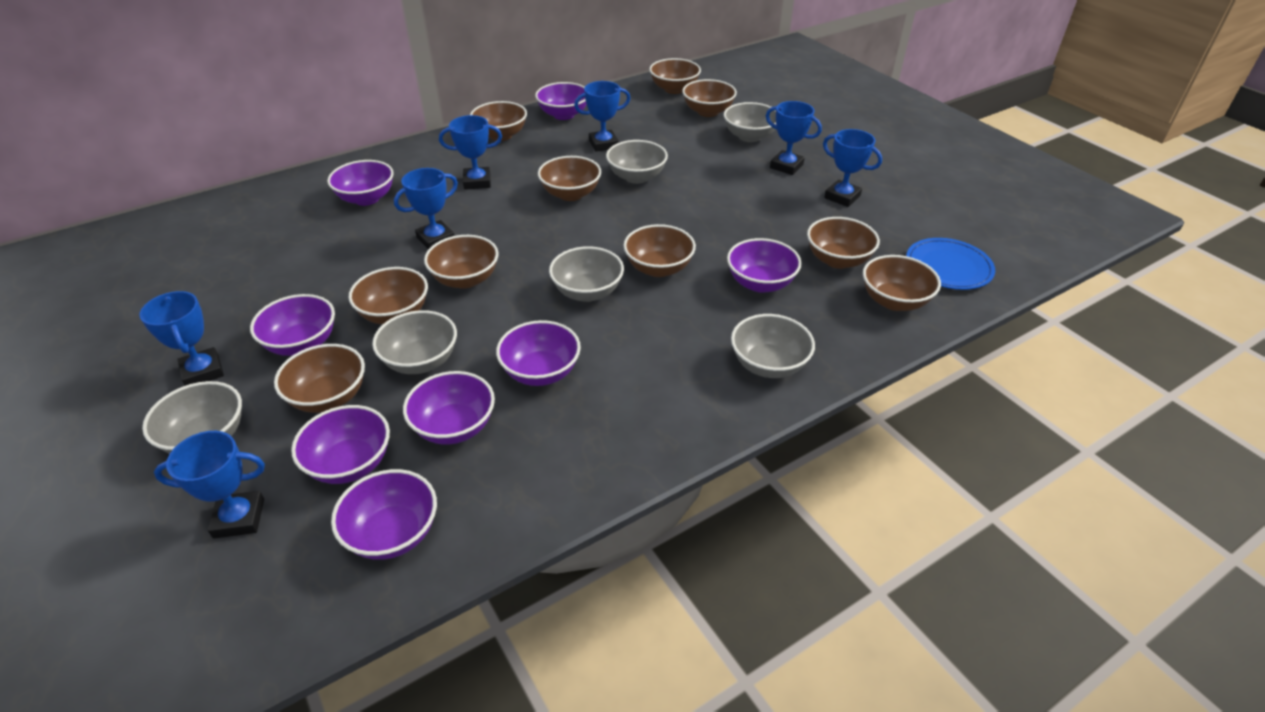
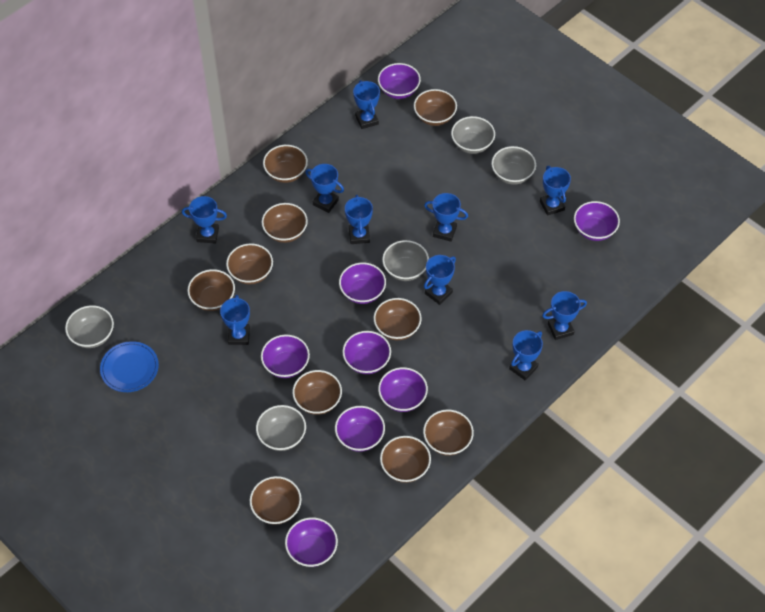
blue trophy: [140,291,224,386] [154,431,265,539] [394,168,458,250] [439,115,502,190] [574,81,631,152] [766,101,822,175] [823,129,882,207] = 7 -> [182,196,227,244] [220,295,250,345] [305,164,344,213] [345,195,373,244] [353,80,380,129] [424,193,468,242] [424,255,456,305] [509,330,543,381] [540,166,571,216] [542,291,587,340] = 10
grey bowl: [142,381,242,454] [372,310,457,374] [549,246,624,302] [606,140,668,184] [724,102,776,142] [731,314,815,378] = 6 -> [65,305,114,348] [256,405,306,451] [382,240,429,281] [451,116,495,154] [491,146,536,185] = 5

